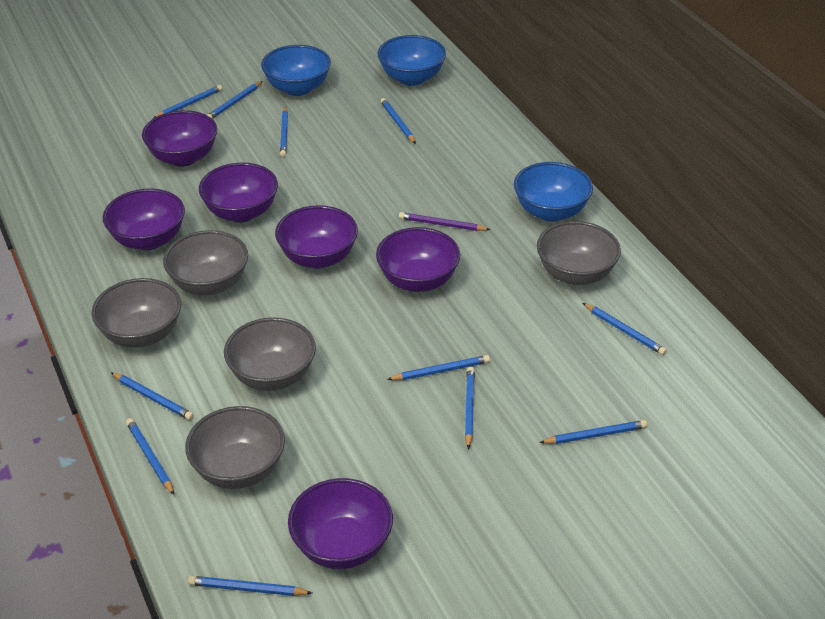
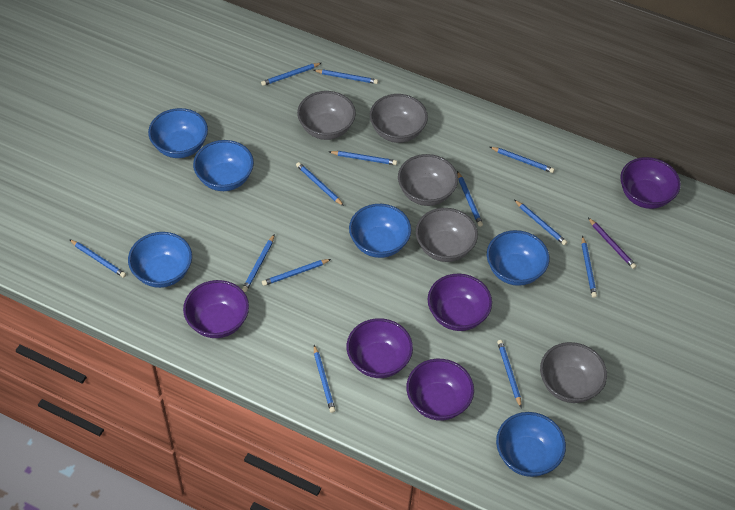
blue bowl: [261,45,331,96] [377,35,446,86] [514,162,593,222] = 3 -> [128,232,192,288] [148,108,208,158] [193,140,254,191] [349,204,411,258] [487,230,550,286] [496,412,566,477] = 6
blue pencil: [111,373,194,420] [126,418,174,495] [154,85,222,118] [188,576,312,596] [207,81,263,119] [280,106,288,157] [380,98,416,144] [387,355,490,380] [465,367,475,449] [539,420,647,444] [583,303,667,355] = 11 -> [69,239,126,278] [242,234,275,292] [261,63,321,86] [262,259,331,286] [296,162,344,206] [314,70,378,84] [314,345,335,413] [329,151,397,165] [457,171,483,227] [490,147,555,173] [497,340,522,407] [514,200,567,245] [582,236,597,298] = 13
purple bowl: [103,189,185,250] [142,110,217,166] [199,163,278,222] [275,205,358,269] [288,478,393,569] [376,227,460,292] = 6 -> [183,280,249,338] [347,318,413,378] [406,359,474,421] [428,274,492,331] [620,157,681,209] = 5

